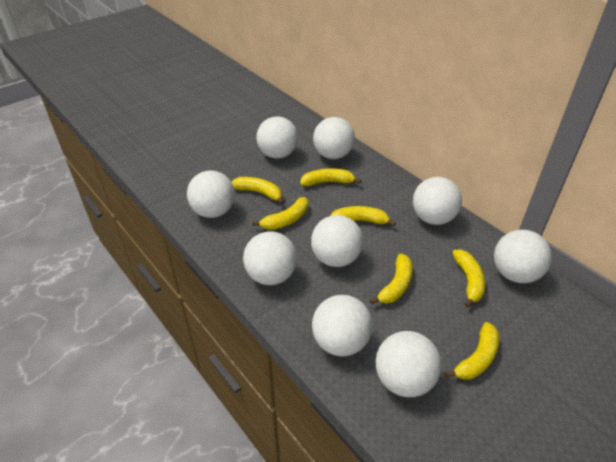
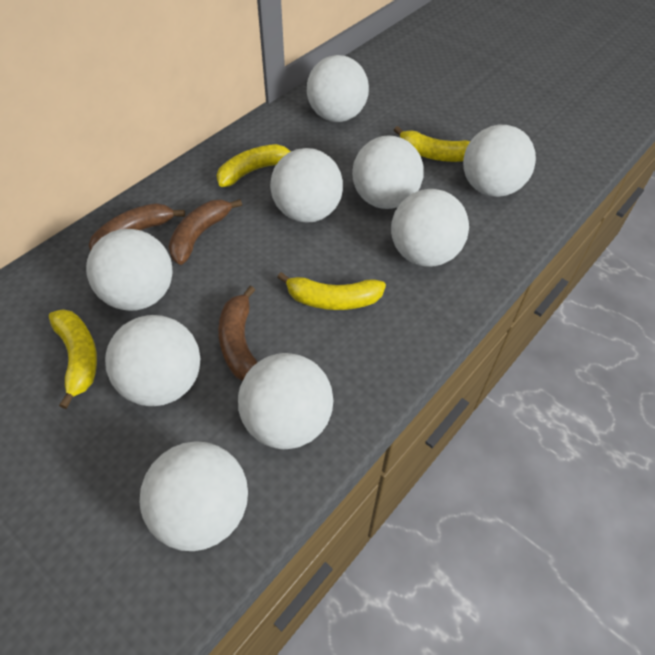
brown banana: none = 0 -> [89,203,185,251] [169,199,242,265] [218,286,258,381] = 3
yellow banana: [232,177,284,205] [252,197,308,230] [300,168,361,186] [330,206,396,226] [369,254,413,304] [444,322,499,380] [453,250,485,308] = 7 -> [49,309,97,409] [216,144,291,187] [277,272,386,310] [394,126,470,162] = 4

